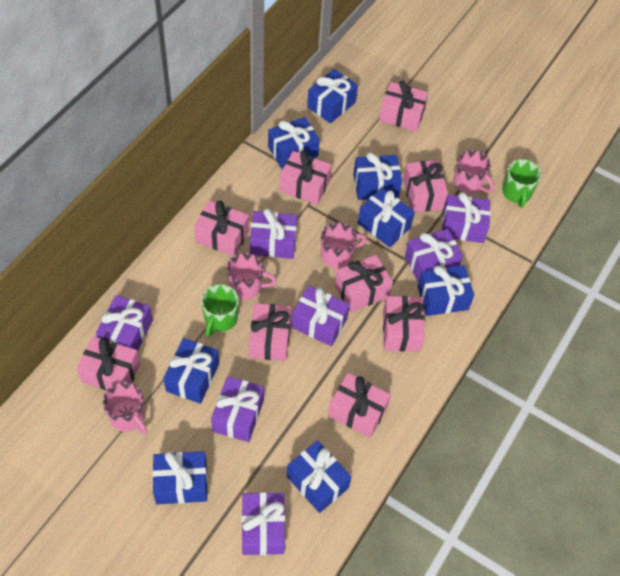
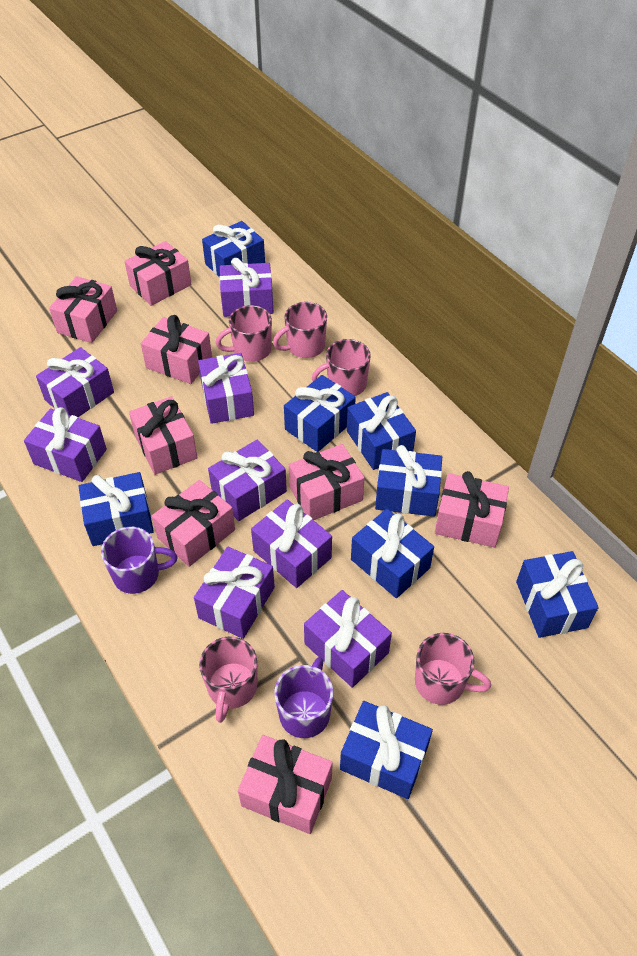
green mug: [201,284,239,337] [502,159,541,208] = 2 -> none = 0
pink gift: [77,336,140,390] [194,200,249,256] [249,303,291,361] [279,151,332,205] [328,373,391,438] [335,255,393,313] [379,80,429,132] [383,296,425,352] [403,160,448,212] = 9 -> [49,276,117,343] [124,241,191,306] [129,396,197,475] [141,315,212,384] [152,480,235,567] [238,735,333,834] [289,444,365,520] [435,471,509,548] = 8
pink mug: [103,382,147,434] [227,253,277,299] [321,222,367,268] [453,150,494,194] = 4 -> [199,636,258,723] [216,305,272,362] [273,302,327,358] [312,339,371,396] [415,633,491,705] = 5
purple gift: [96,295,153,352] [211,376,264,442] [241,492,285,555] [250,208,297,259] [291,286,350,346] [405,229,463,282] [442,192,491,243] = 7 -> [24,407,107,482] [36,347,114,417] [194,547,275,639] [198,353,254,424] [208,440,287,521] [219,258,274,317] [251,499,332,588] [304,590,392,688] = 8
purple mug: none = 0 -> [101,527,178,594] [274,657,333,738] = 2

